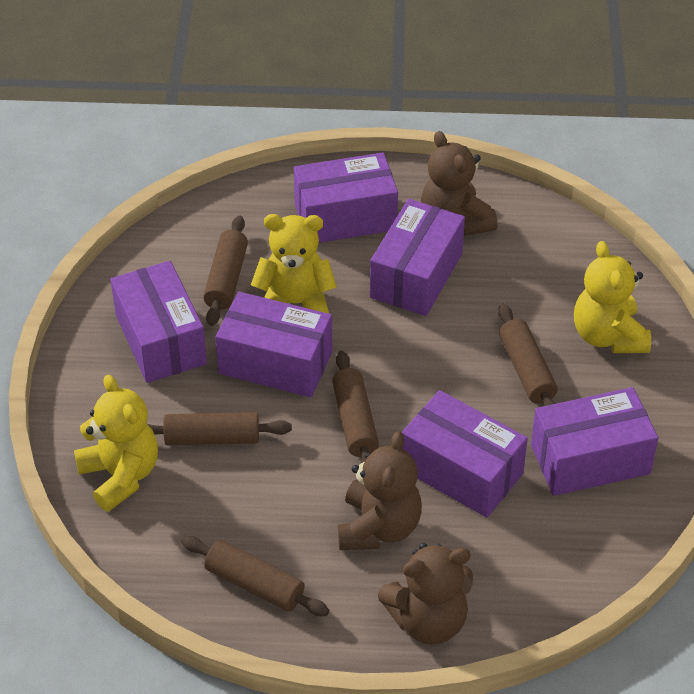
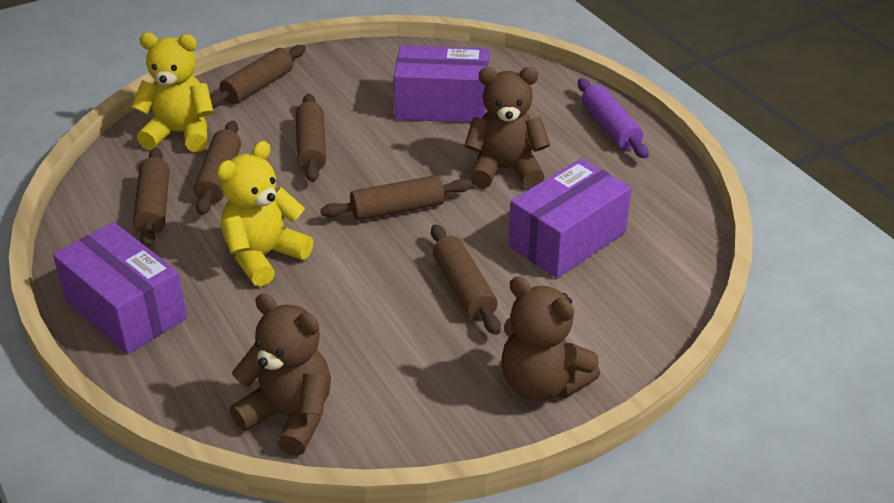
brown rolling pin: [147,412,292,445] [181,536,329,616] [203,216,248,326] [332,351,379,463] [498,304,558,406] = 5 -> [133,148,169,248] [194,121,241,215] [210,45,306,108] [296,93,326,182] [321,175,472,221] [431,224,501,335] = 6
purple box: [111,261,207,383] [215,292,332,397] [294,152,398,243] [370,199,465,316] [402,390,528,518] [531,387,658,496] = 6 -> [53,222,187,354] [394,45,489,123] [509,158,632,278] = 3
purple rolling pin: none = 0 -> [578,78,649,159] = 1
yellow teddy bear: [74,375,158,512] [251,214,337,314] [574,241,651,353] = 3 -> [131,33,214,152] [217,141,314,286] = 2

